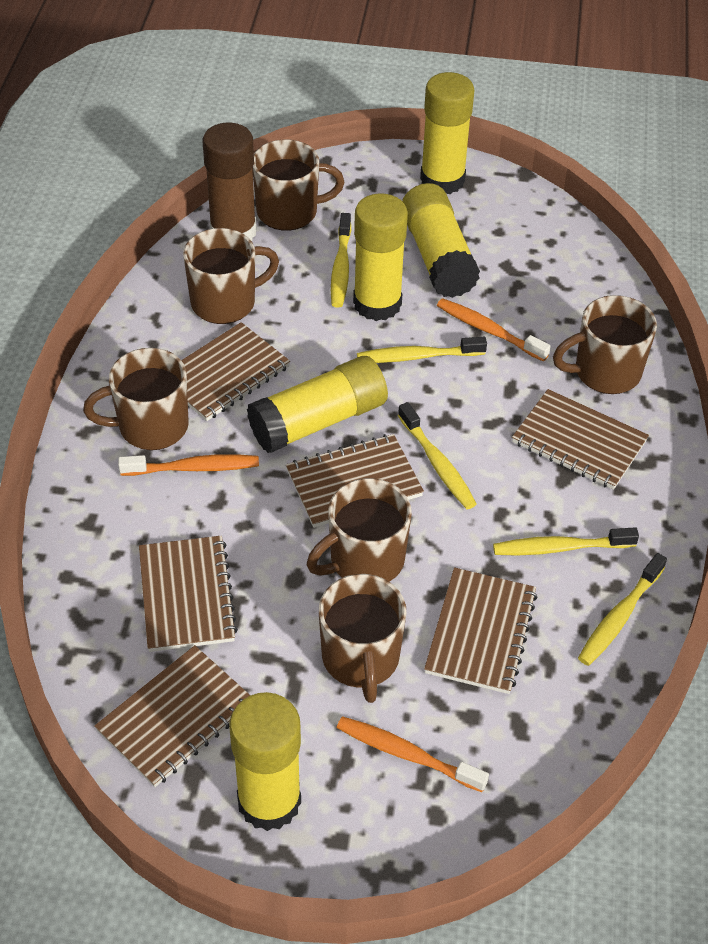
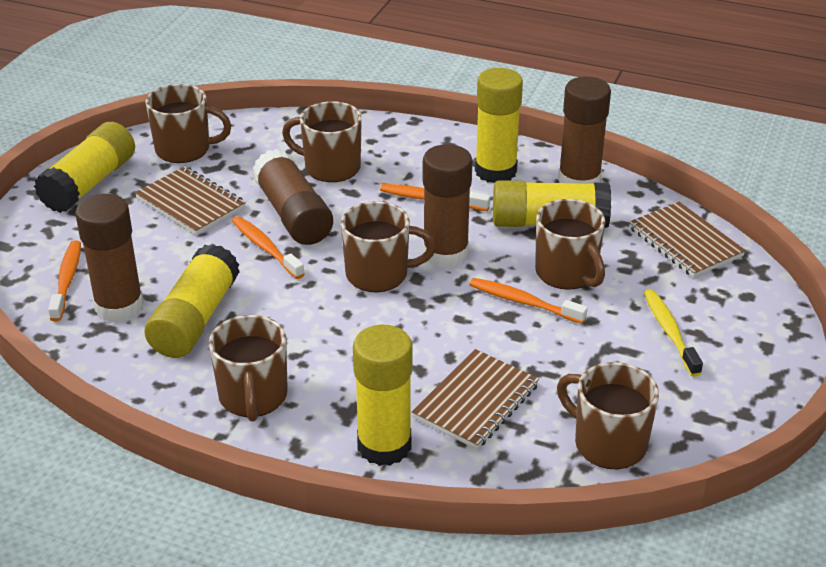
brown glue stick: [203,122,256,241] = 1 -> [75,194,144,323] [253,149,333,245] [423,144,473,268] [558,77,611,184] = 4
brown notebook: [94,645,250,787] [139,536,238,652] [181,322,290,421] [286,434,424,528] [424,567,537,694] [512,389,649,490] = 6 -> [135,166,246,235] [412,349,539,449] [629,202,746,278] = 3
orange toothbrush: [118,454,259,476] [337,716,489,792] [437,298,551,362] = 3 -> [48,240,81,322] [232,216,305,279] [380,184,490,211] [469,278,588,324] = 4
yellow toothbrush: [331,213,351,308] [357,337,487,363] [398,402,477,509] [493,527,639,556] [578,553,667,666] = 5 -> [644,289,703,377] = 1

